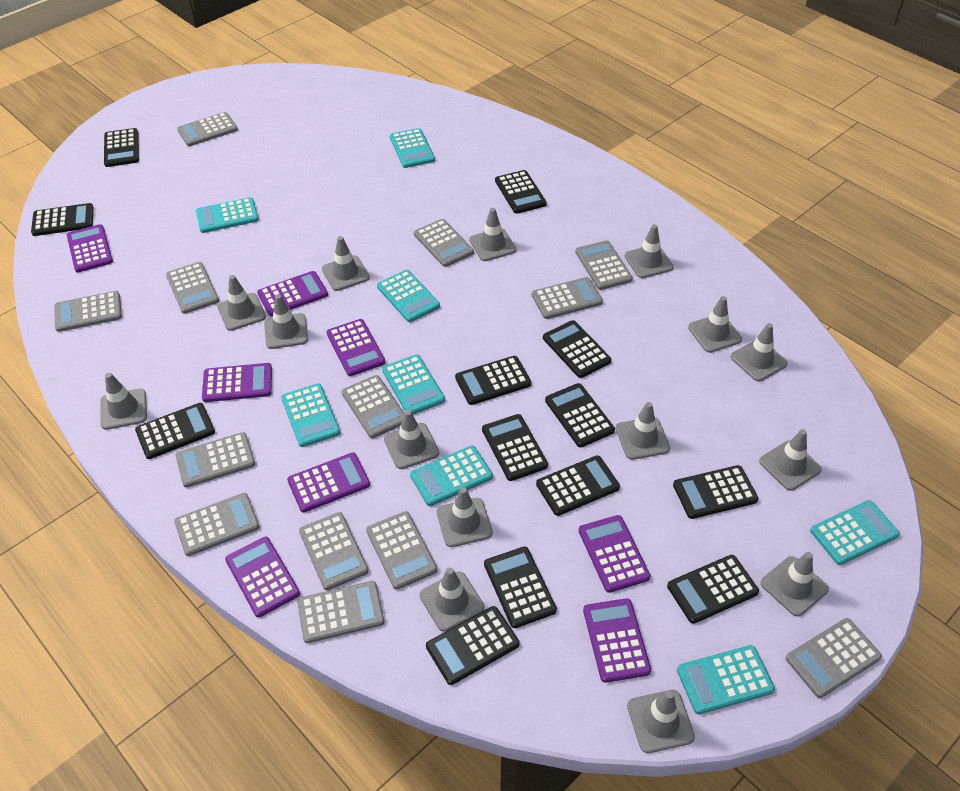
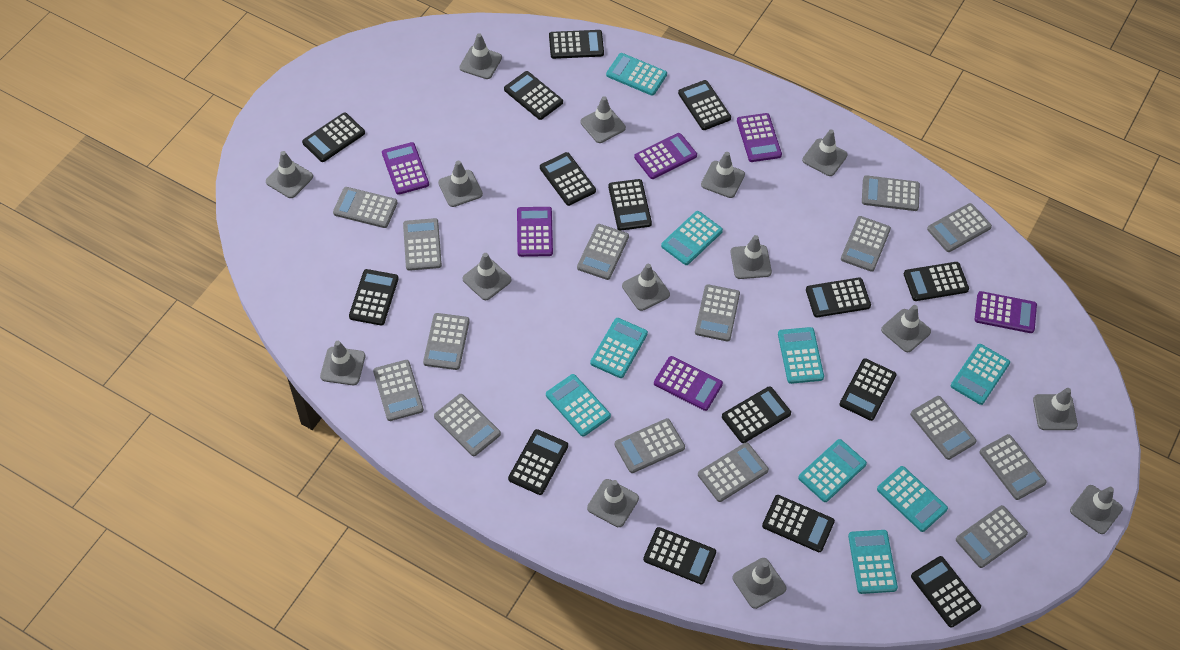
black calculator: [31,203,94,236] [104,128,139,167] [135,403,215,459] [426,606,520,685] [455,356,531,405] [482,414,548,481] [484,546,557,628] [495,170,547,214] [536,455,620,516] [543,320,611,378] [545,383,615,447] [667,555,759,624] [673,465,758,519] = 13 -> [302,113,365,162] [349,269,399,325] [504,71,563,120] [508,429,568,495] [540,152,596,206] [549,30,604,59] [608,179,652,231] [643,527,716,584] [678,80,731,130] [722,386,791,443] [762,495,835,552] [806,278,871,317] [840,358,897,421] [904,262,969,301] [911,556,981,628] = 15
grey calculator: [54,291,122,332] [166,262,219,314] [174,493,260,556] [175,432,255,488] [177,112,238,146] [297,581,384,643] [299,512,369,590] [342,375,404,438] [366,511,437,589] [414,219,474,267] [532,277,603,319] [575,240,633,290] [786,618,882,698] = 13 -> [333,187,398,228] [373,360,424,421] [403,218,442,271] [423,313,470,370] [434,394,501,456] [577,224,629,280] [614,418,685,473] [695,284,740,341] [698,442,769,502] [841,216,891,272] [862,175,920,211] [910,396,977,460] [927,203,992,252] [956,505,1028,568] [980,434,1046,500] = 15
purple calculator: [67,224,113,272] [202,363,272,402] [225,537,300,617] [257,271,328,316] [287,452,370,512] [326,319,385,376] [579,515,651,593] [583,598,651,683] = 8 -> [382,142,429,195] [517,207,553,257] [634,133,697,179] [654,356,723,411] [737,113,782,162] [974,291,1037,333] = 6
turquoise calculator: [196,197,259,233] [281,383,340,447] [377,270,440,322] [382,354,445,414] [390,128,435,168] [410,445,493,506] [677,645,775,714] [810,500,900,565] = 8 -> [546,374,611,437] [590,318,648,378] [606,53,667,96] [661,211,723,265] [778,327,824,384] [798,439,867,502] [848,530,898,594] [877,466,948,532] [951,344,1010,405] = 9

